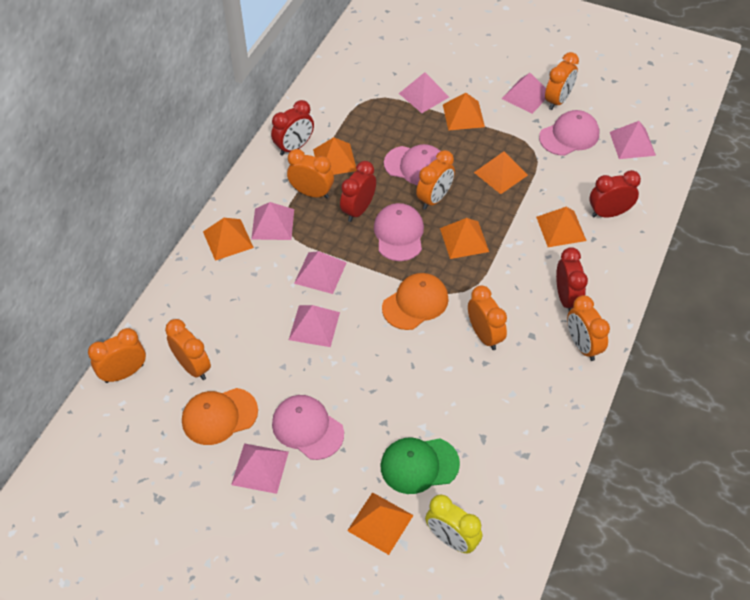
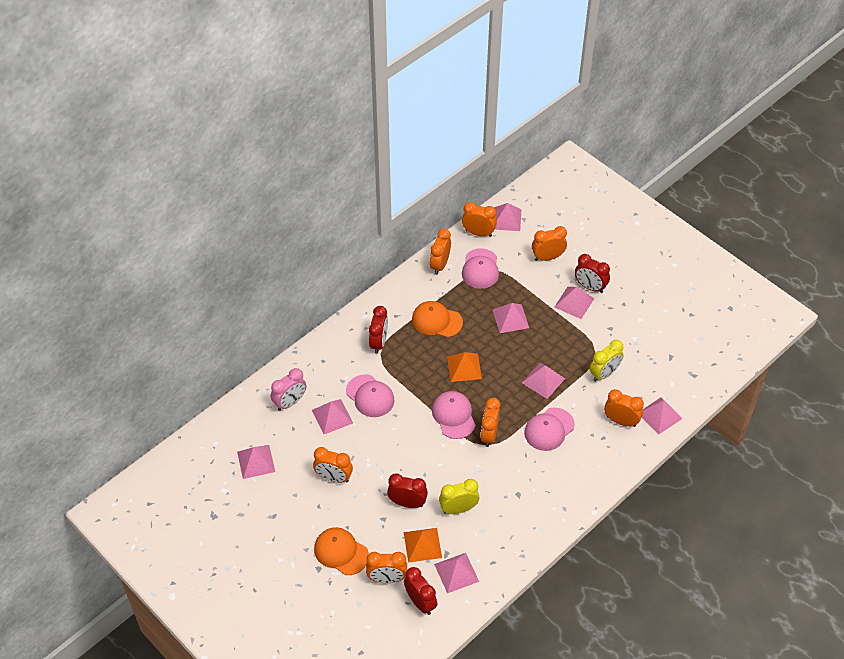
green cap: [381,438,460,494] = 1 -> none = 0
orange pyramid: [203,218,254,261] [313,137,357,175] [347,492,414,555] [440,218,489,259] [443,93,485,131] [474,151,528,194] [536,207,586,247] = 7 -> [404,528,442,563] [447,352,482,382] = 2
pink clock: none = 0 -> [271,368,307,411] = 1
pink pyramid: [231,443,289,494] [251,202,294,240] [289,305,340,347] [294,251,347,294] [399,72,449,113] [502,73,546,114] [610,121,656,159] = 7 -> [237,445,275,479] [312,399,353,434] [434,553,479,593] [492,303,529,333] [494,203,521,231] [522,363,565,399] [554,287,595,319] [642,397,682,435] = 8
yellow clock: [425,495,482,553] = 1 -> [439,479,479,514] [590,340,624,382] = 2

